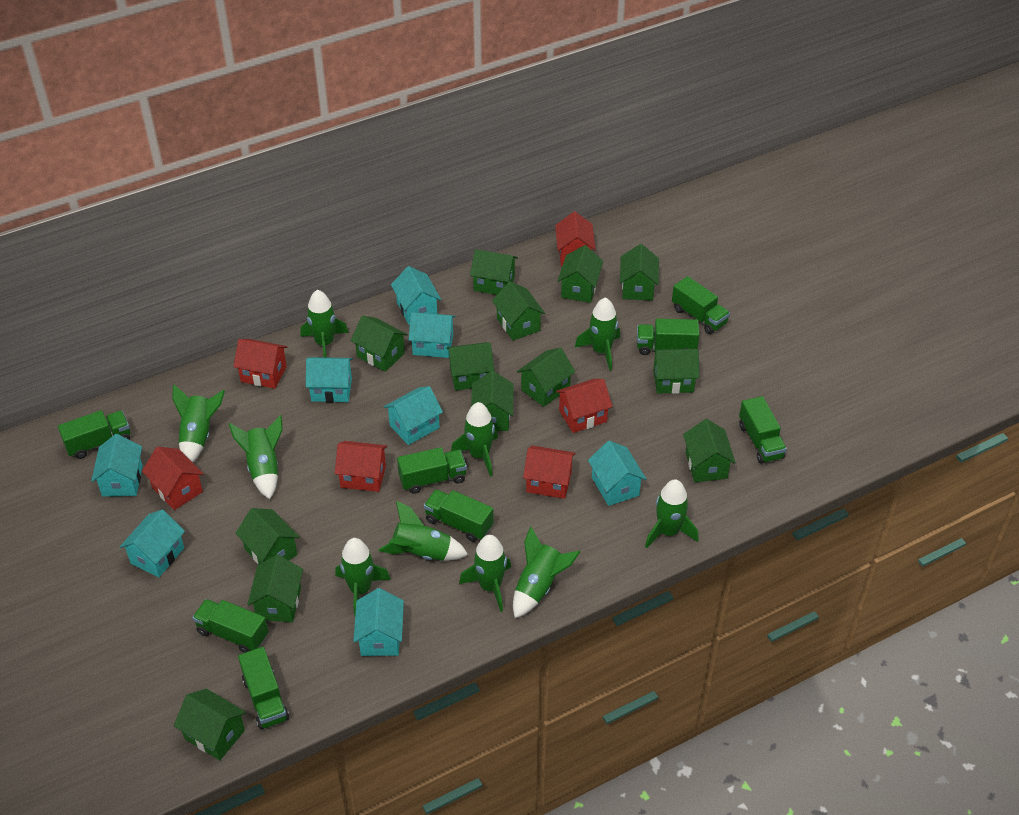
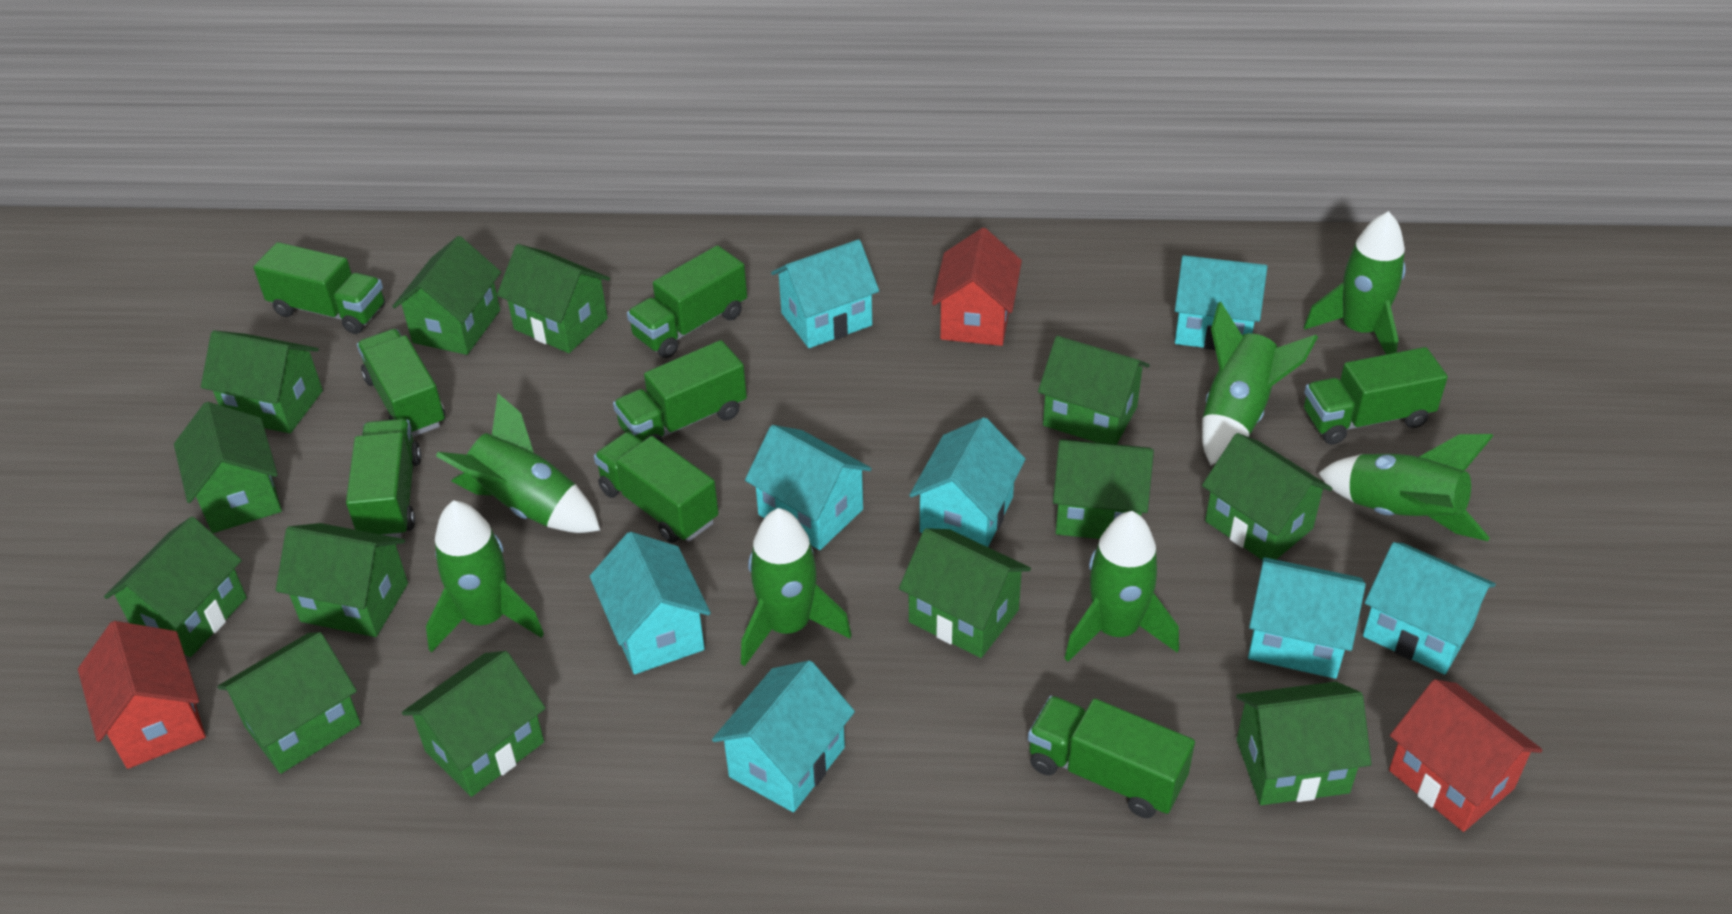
green rocket: [172,385,225,463] [229,415,283,499] [300,290,349,357] [335,538,391,616] [379,501,468,561] [451,402,498,477] [459,535,511,612] [513,526,580,618] [575,297,620,370] [645,479,699,548] = 10 -> [426,501,544,652] [436,394,600,533] [741,508,851,666] [1064,511,1179,662] [1202,302,1318,466] [1304,211,1406,354] [1318,434,1494,541] = 7
red house: [142,447,204,510] [233,339,287,389] [335,441,388,492] [523,445,576,499] [555,212,596,267] [556,379,612,433] = 6 -> [78,621,206,769] [932,228,1022,346] [1389,679,1542,832] = 3

